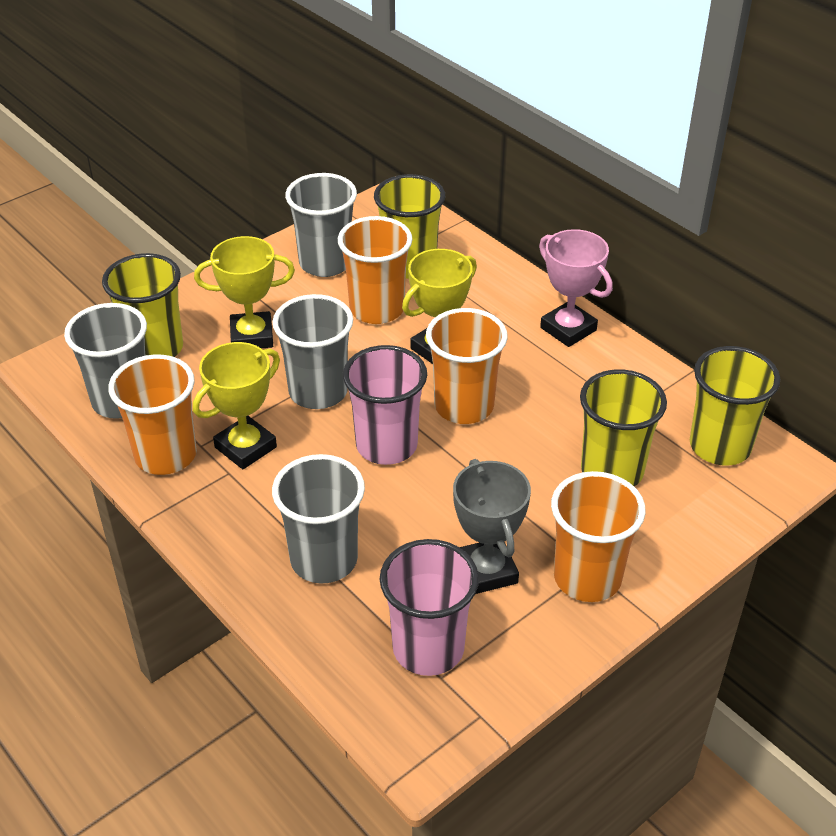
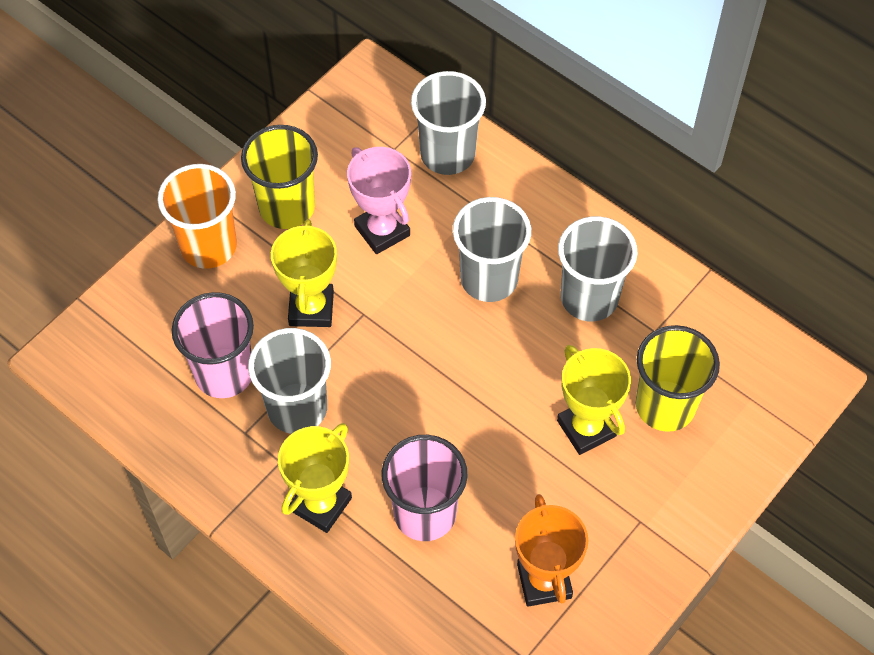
grey trophy: [453,459,531,594] = 1 -> none = 0
orange cup: [108,354,197,475] [338,216,413,324] [426,308,508,424] [551,471,646,602] = 4 -> [157,164,237,269] = 1
orange trophy: none = 0 -> [515,494,588,607] = 1
yellow cup: [102,253,183,357] [374,174,445,279] [580,369,667,486] [690,346,780,466] = 4 -> [241,125,318,229] [636,325,720,432] = 2

